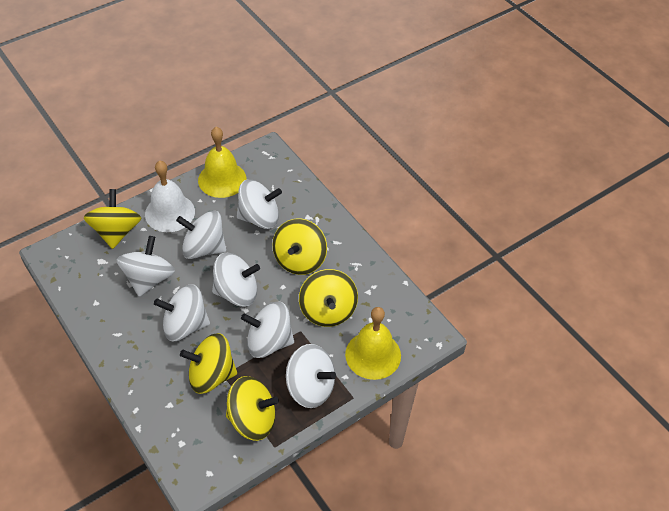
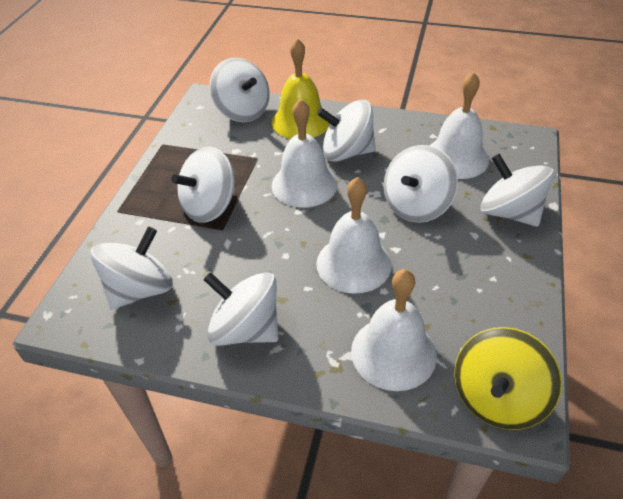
white bell: [145,161,195,232] = 1 -> [272,98,337,208] [316,177,392,294] [351,269,437,391] [430,72,489,179] = 4
yellow bell: [198,127,247,198] [345,307,401,380] = 2 -> [272,38,330,139] = 1
yellow spinning top: [84,189,141,249] [180,333,237,394] [226,376,279,441] [272,218,327,275] [299,269,358,327] = 5 -> [454,327,562,430] = 1

